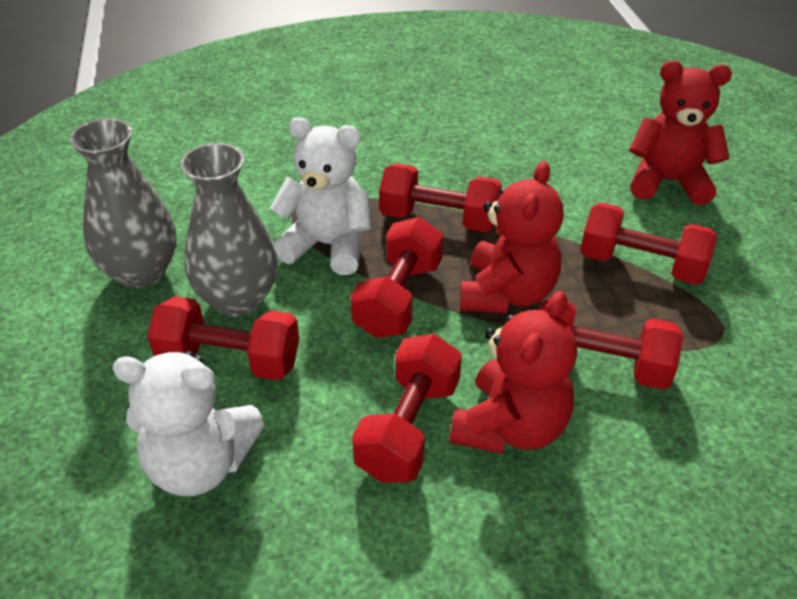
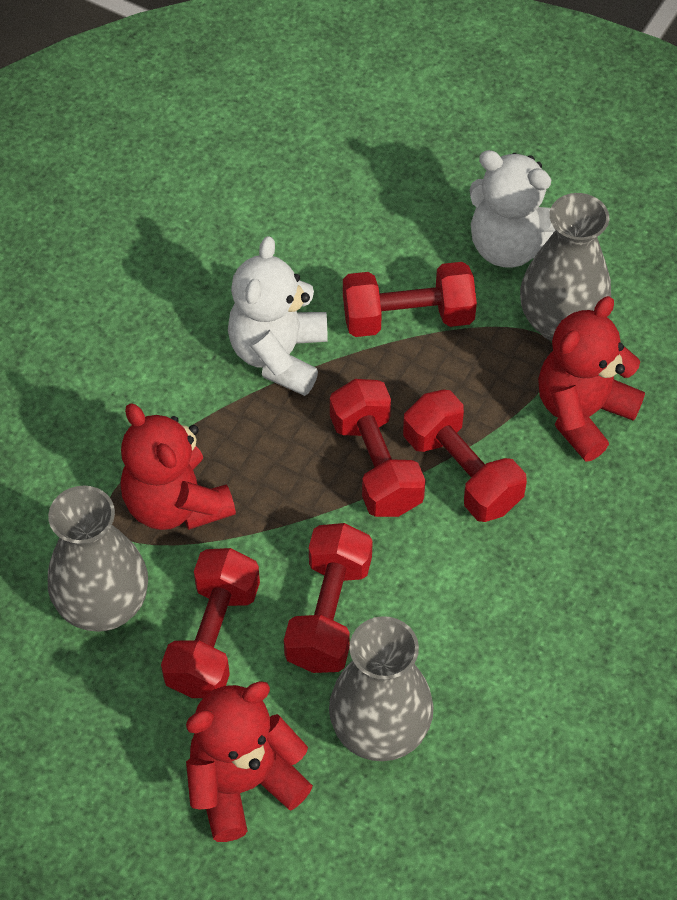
grey vase: [69,118,176,288] [180,143,278,317] = 2 -> [48,486,148,632] [329,616,434,761] [520,193,611,341] = 3
red dumbbell: [147,296,299,380] [351,217,443,338] [352,334,462,483] [379,163,502,232] [540,298,683,390] [580,202,717,285] = 6 -> [161,548,260,698] [284,523,373,673] [330,379,426,517] [343,262,477,337] [403,390,527,522] = 5

